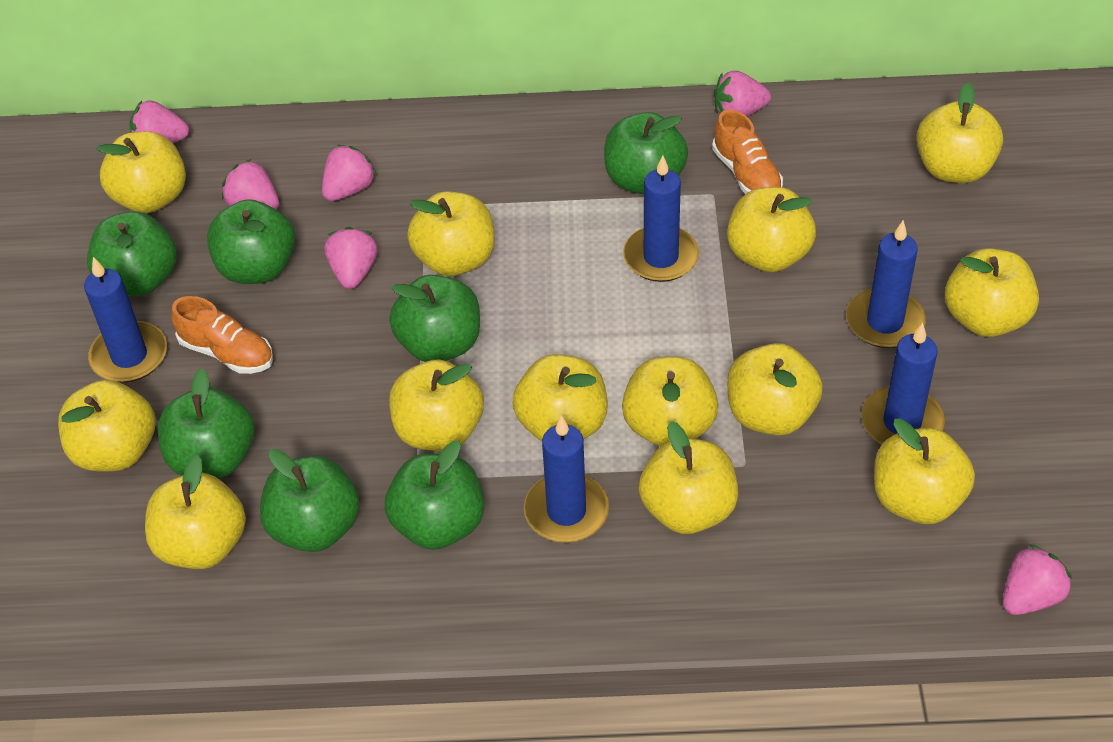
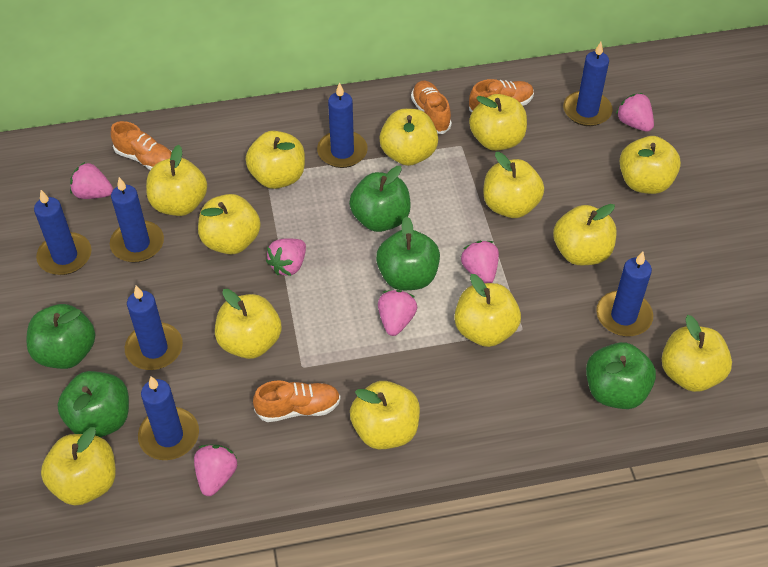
blue candle: [84,257,167,383] [524,415,609,543] [623,155,699,282] [846,220,926,348] [861,323,945,444] = 5 -> [34,190,91,275] [110,177,164,263] [125,286,183,370] [138,376,199,460] [317,82,368,168] [563,42,612,126] [596,252,653,336] = 7
green apple: [87,211,177,297] [158,368,254,478] [207,199,295,284] [260,449,360,552] [385,440,484,550] [389,275,480,362] [604,112,688,194] = 7 -> [26,304,95,369] [57,371,129,437] [349,166,411,232] [376,216,440,290] [586,342,656,409] = 5
orange shoe: [171,296,273,374] [712,109,783,194] = 2 -> [111,121,172,170] [253,380,341,422] [411,81,452,134] [469,79,534,112] = 4

